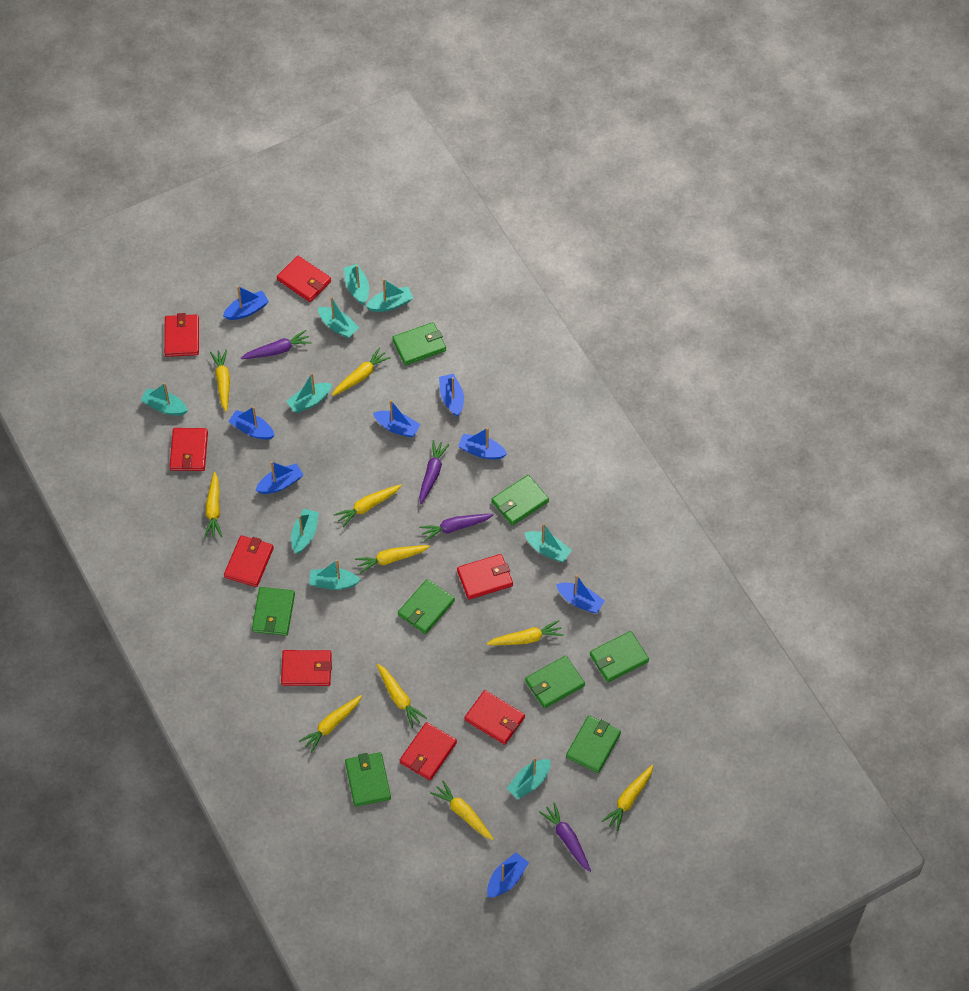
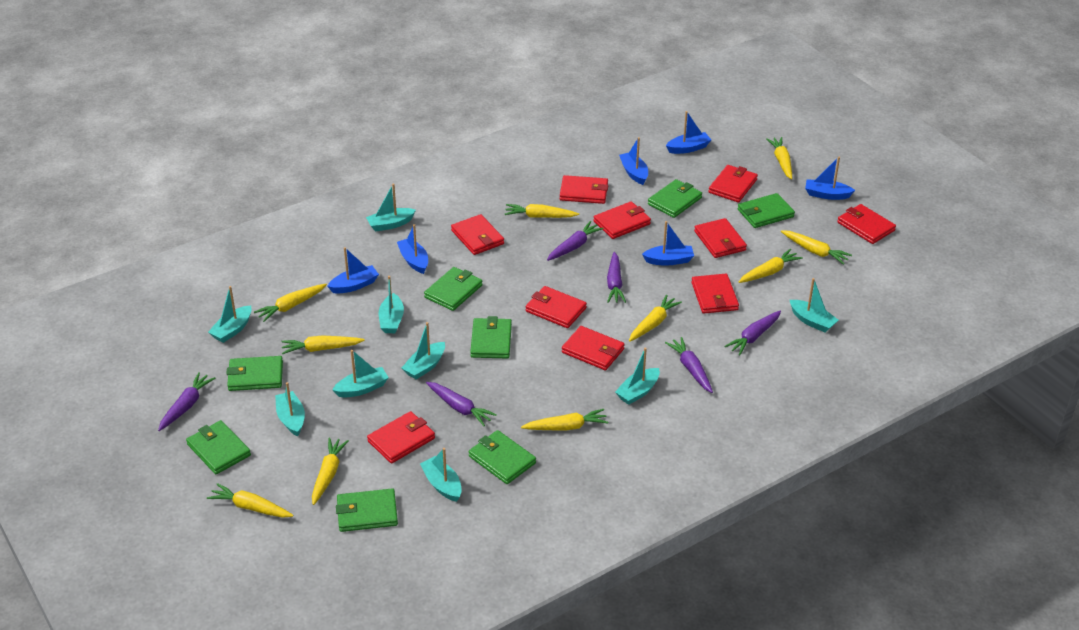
blue boat: [223,286,269,320] [228,407,275,440] [256,461,303,494] [373,400,421,438] [439,374,464,417] [458,428,507,459] [487,853,529,898] [556,575,605,613] = 8 -> [327,247,379,294] [397,224,428,274] [619,137,648,185] [642,221,694,266] [666,111,711,154] [805,157,855,200] = 6
purple carrot: [241,330,312,359] [419,440,450,504] [419,514,494,542] [539,802,591,872] = 4 -> [158,372,215,431] [426,382,497,426] [547,221,604,261] [607,252,626,303] [665,337,713,393] [724,310,781,356] = 6
red wallet: [164,313,199,357] [169,428,208,471] [224,535,274,587] [277,256,331,302] [281,650,332,686] [400,722,457,780] [457,554,513,600] [465,690,525,745] = 8 -> [367,411,435,464] [451,214,504,255] [526,286,587,328] [560,175,608,204] [562,326,625,370] [593,201,651,239] [691,274,739,314] [694,218,747,258] [708,165,758,202] [837,204,896,244] = 10

